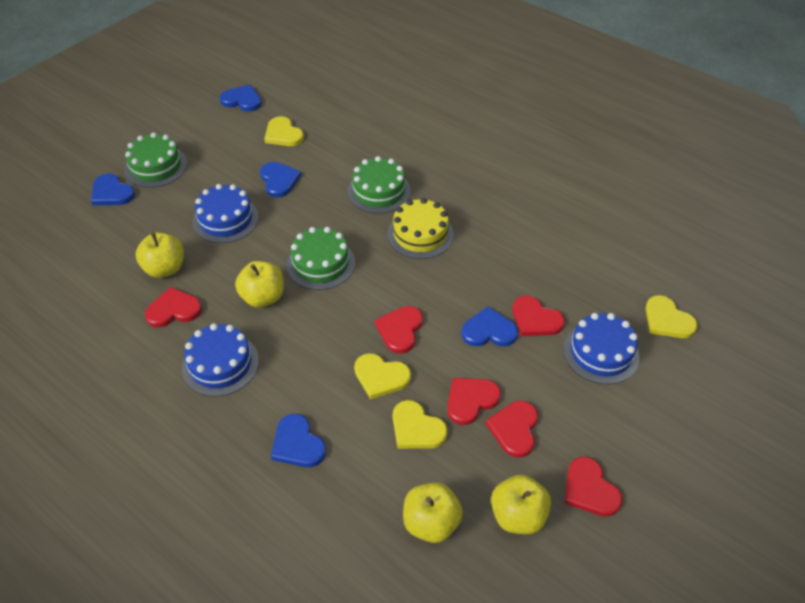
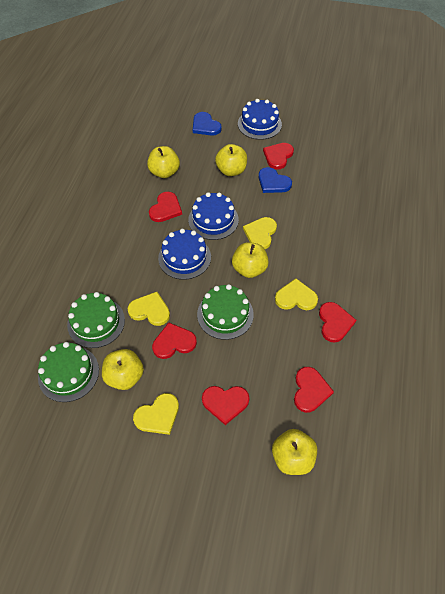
blue heart: [91,173,135,205] [220,85,262,112] [260,162,301,197] [271,414,326,467] [461,307,518,347] = 5 -> [193,112,222,136] [259,167,292,193] = 2
yellow apple: [135,232,184,278] [235,261,284,308] [403,482,463,543] [491,475,551,534] = 4 -> [102,349,144,390] [147,146,180,178] [215,144,247,176] [232,242,269,278] [272,429,317,475] = 5
yellow cake: [387,198,454,259] = 1 -> none = 0

